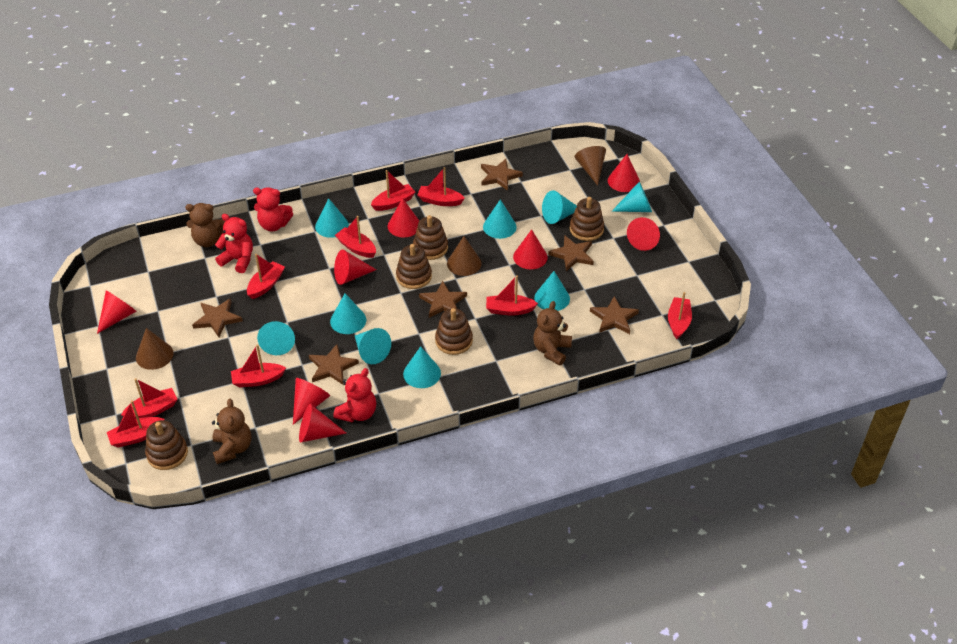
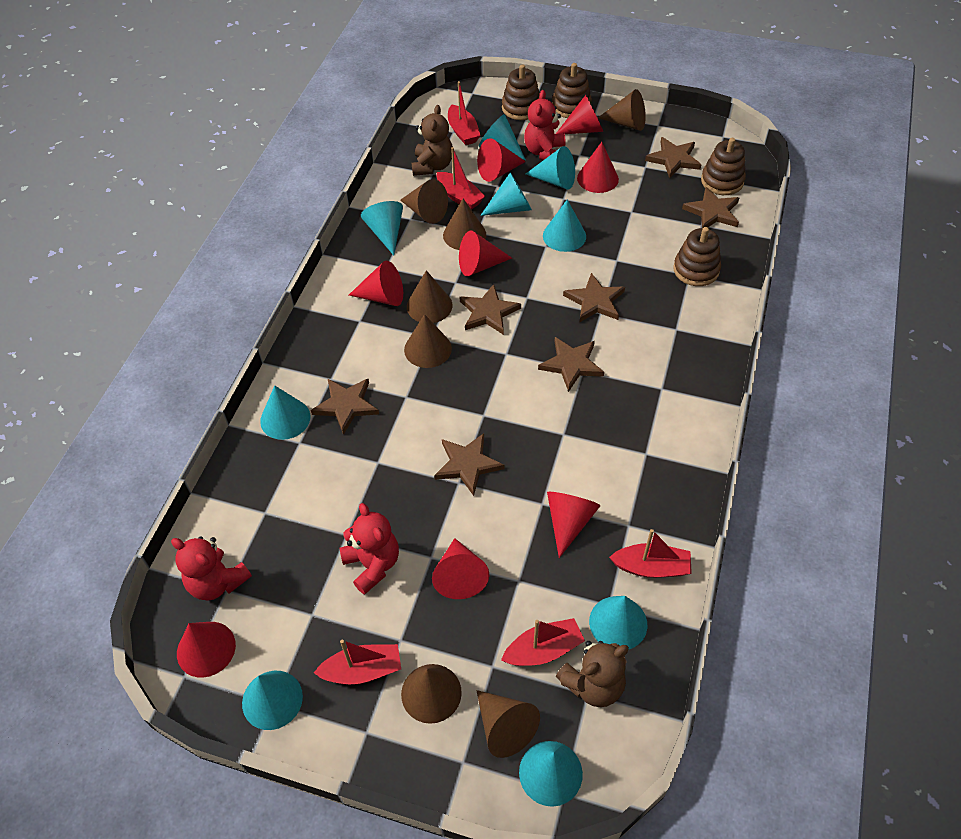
brown cone: [136,328,173,370] [447,236,482,276] [574,146,606,186] = 3 -> [400,179,448,224] [401,664,462,724] [404,314,452,368] [407,270,452,323] [443,199,486,250] [476,690,540,758] [598,89,646,131] = 7
brown stacking toy: [145,420,188,470] [396,244,432,289] [413,215,448,260] [435,308,473,355] [570,197,604,241] = 5 -> [502,65,540,120] [552,63,592,118] [673,227,721,286] [701,138,746,195] = 4
brown star: [192,298,243,337] [309,344,359,385] [419,281,467,318] [481,159,523,191] [548,235,594,271] [590,296,639,334] = 6 -> [311,379,379,435] [434,433,504,496] [460,284,521,335] [538,337,604,392] [563,273,625,323] [645,137,702,178] [682,187,739,228] = 7
brown teddy bear: [185,203,225,247] [212,399,251,464] [533,301,572,366] = 3 -> [412,105,453,176] [556,641,629,707] = 2
red boat: [107,400,164,448] [121,378,177,419] [231,344,286,387] [247,254,285,299] [335,216,376,258] [371,170,415,211] [417,167,465,206] [486,275,538,316] [668,292,692,339] = 9 -> [314,640,401,684] [437,147,485,210] [448,81,481,145] [501,618,585,666] [609,529,692,578] = 5

